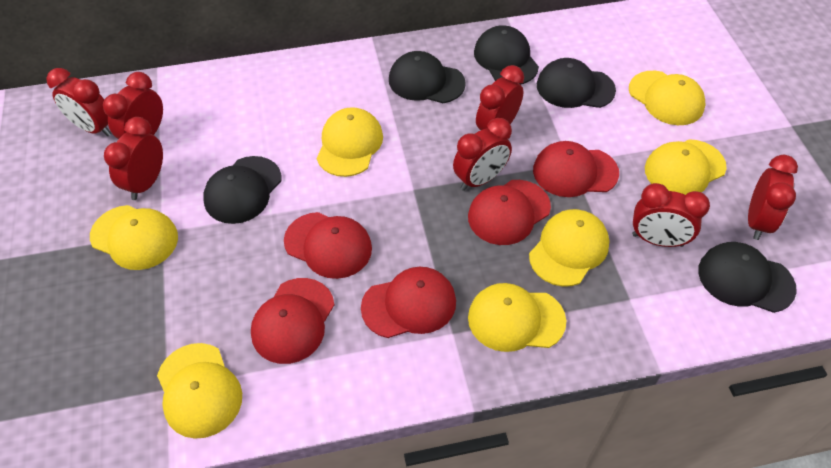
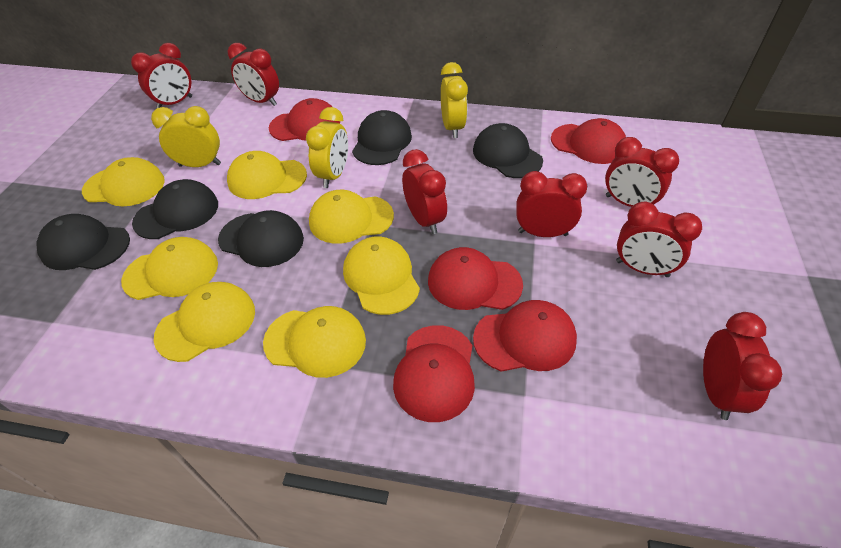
yellow clock: none = 0 -> [151,106,221,167] [306,107,348,188] [441,62,468,138] = 3

